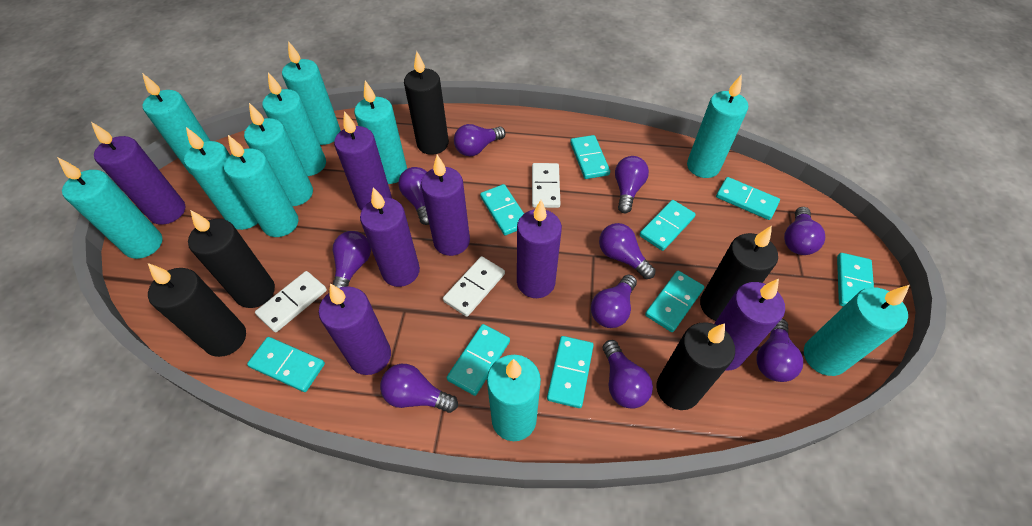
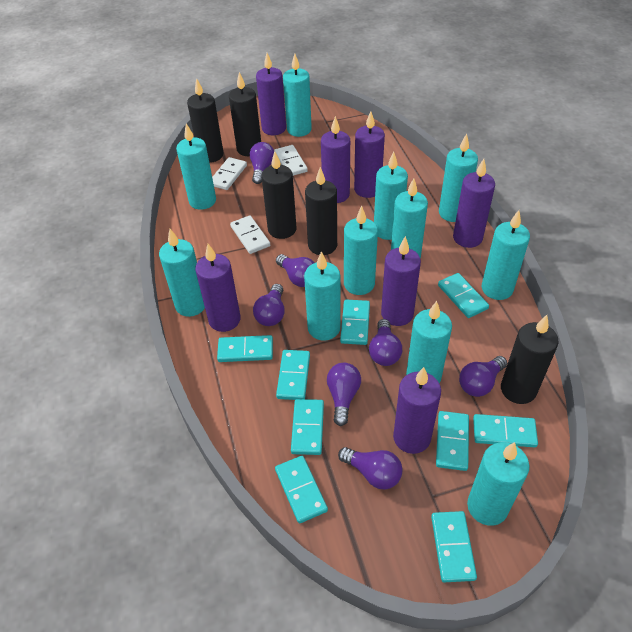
purple light bulb: [332,231,371,288] [380,364,458,413] [398,167,429,225] [454,124,506,157] [591,275,637,328] [599,223,656,279] [603,340,653,409] [615,156,649,213] [757,319,803,382] [784,207,825,255] = 10 -> [250,142,274,184] [253,284,285,326] [276,254,314,287] [327,363,361,426] [338,447,403,489] [369,319,402,366] [459,356,507,397] = 7

